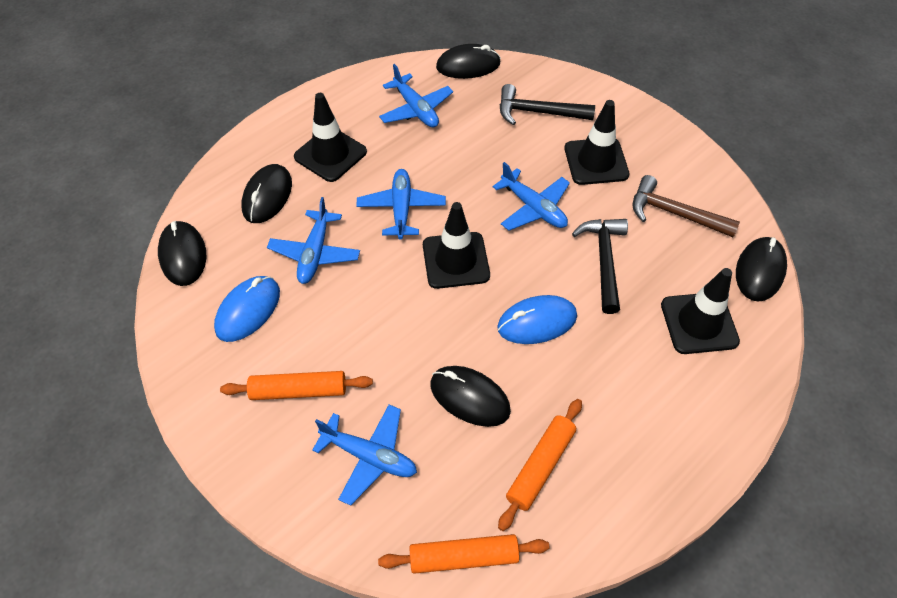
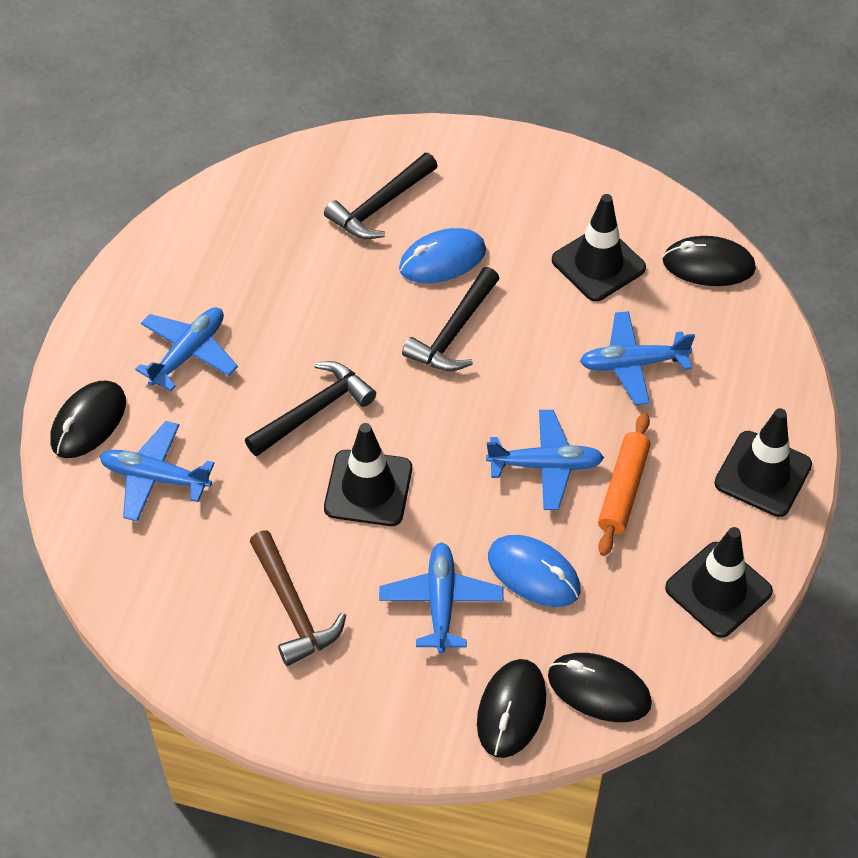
black hammer: [500,84,595,125] [572,219,628,314] = 2 -> [245,361,376,456] [324,153,438,239] [402,267,500,371] = 3
black mouse: [158,221,207,286] [241,164,292,223] [430,366,511,427] [436,44,501,79] [736,237,787,302] = 5 -> [50,381,126,458] [477,659,546,758] [548,653,652,722] [663,236,756,286] = 4
orange rolling pin: [220,371,373,400] [378,534,549,574] [498,399,582,531] = 3 -> [598,413,651,556] = 1

